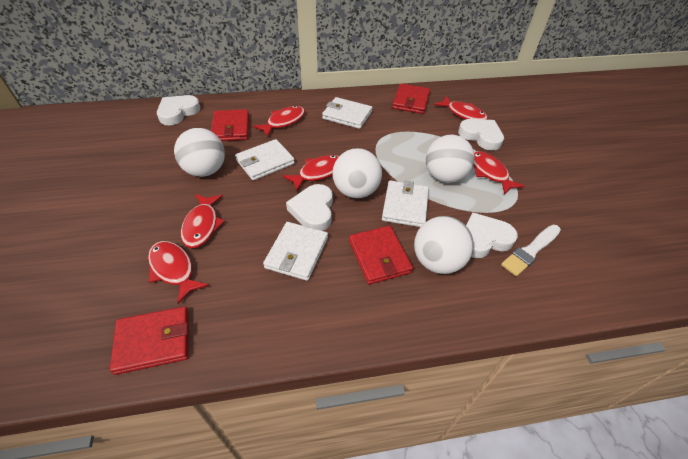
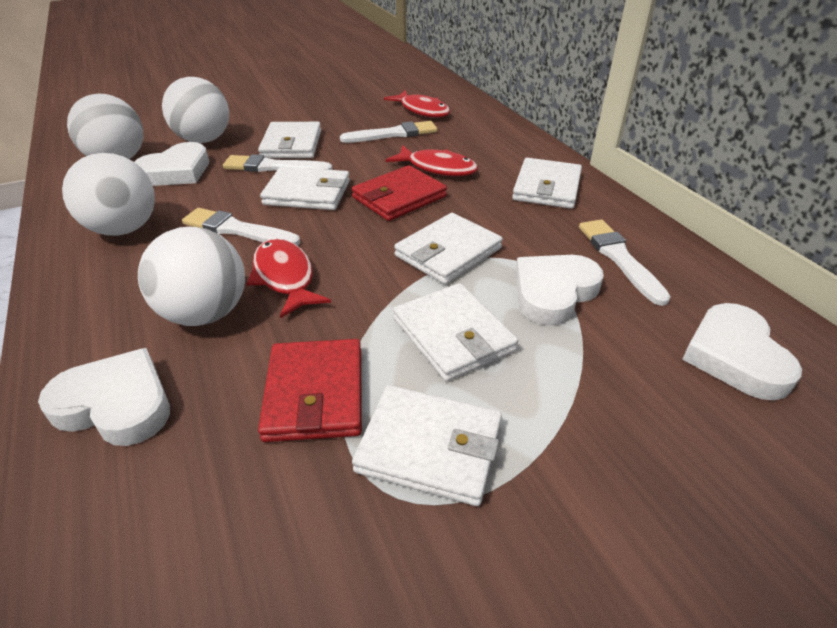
red fish: [148,241,209,304] [181,194,225,248] [253,106,305,137] [282,155,339,191] [434,96,488,120] [473,151,525,195] = 6 -> [246,239,331,318] [384,90,450,118] [386,145,478,176] = 3
red wallet: [110,306,189,375] [211,109,249,141] [349,226,413,285] [392,84,430,114] = 4 -> [258,339,362,442] [352,165,447,221] = 2
white brush: [501,225,561,276] = 1 -> [182,208,300,246] [223,154,333,172] [340,121,437,143] [579,219,671,306] = 4
white wallet: [235,139,295,181] [263,222,328,281] [322,97,372,129] [382,180,429,227] = 4 -> [258,122,321,158] [260,166,350,210] [352,385,502,506] [393,283,518,382] [394,213,503,285] [512,158,582,209] = 6

